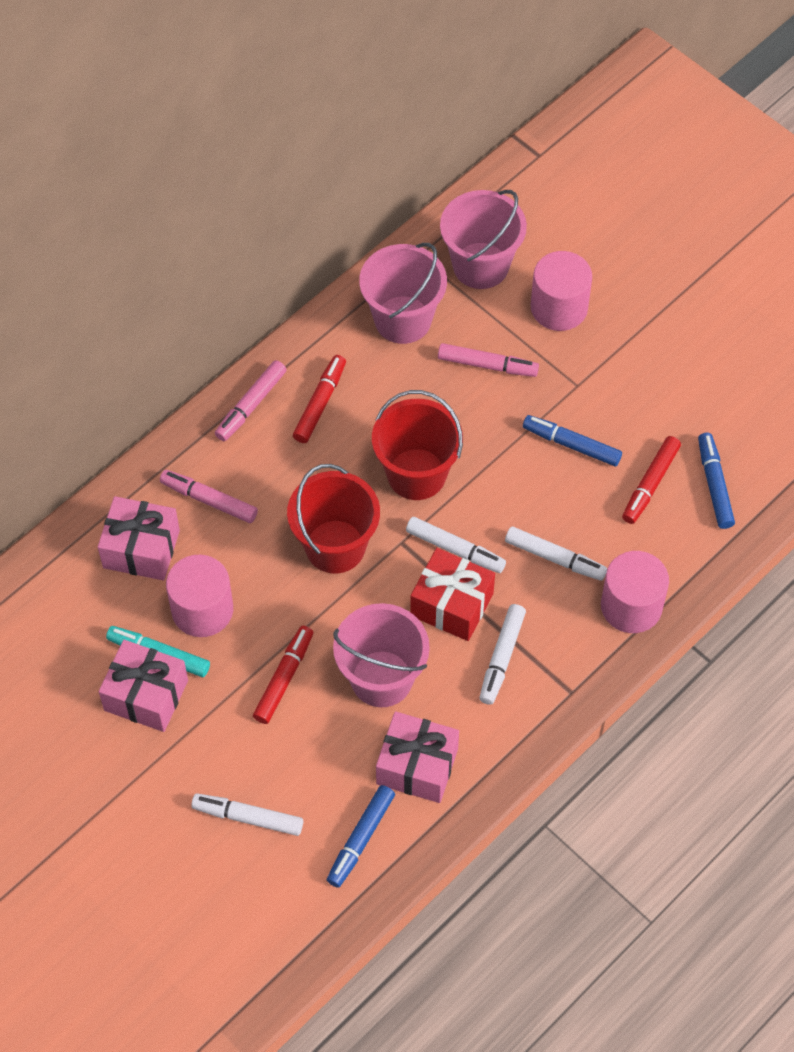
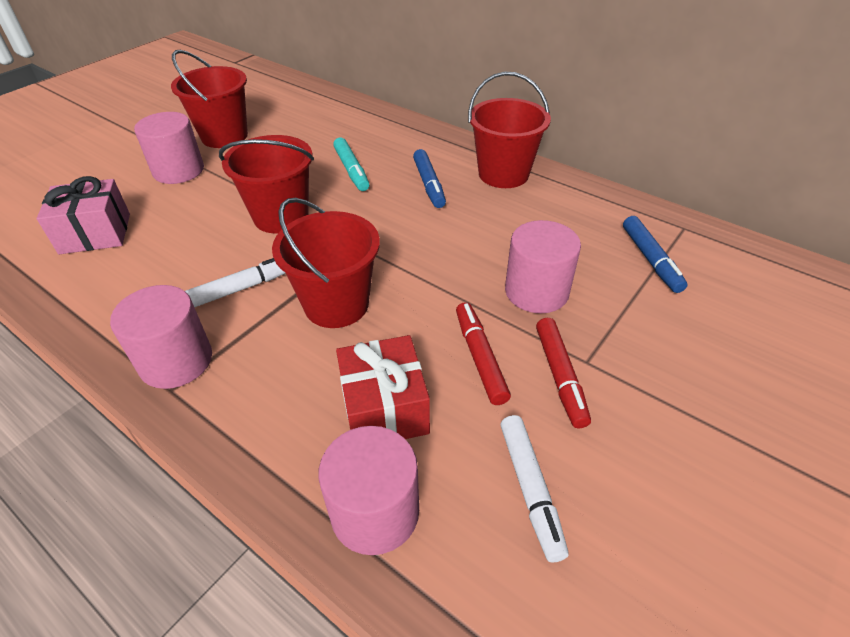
blue marker: [327,785,395,888] [523,415,622,466] [698,433,735,529] = 3 -> [413,149,446,208] [623,216,688,293] = 2
pink bucket: [333,603,430,707] [359,243,447,344] [440,190,527,289] = 3 -> none = 0
pink cylinder: [166,555,233,637] [531,251,592,331] [601,551,669,633] = 3 -> [110,285,212,389] [134,112,204,184] [318,426,419,555] [505,220,581,313] = 4
pink gift: [98,496,180,580] [99,640,188,732] [376,711,459,803] = 3 -> [37,176,130,254] = 1
pink marker: [160,470,258,523] [215,360,287,441] [438,343,539,377] = 3 -> none = 0
red bucket: [287,464,380,573] [372,390,463,500] = 2 -> [171,50,248,148] [219,135,314,234] [272,198,380,328] [468,72,551,188] = 4
red marker: [253,626,314,724] [293,355,346,443] [622,436,681,524] = 3 -> [456,302,511,405] [536,318,591,428] = 2
white marker: [191,793,303,836] [406,517,506,573] [479,604,526,705] [505,527,607,581] = 4 -> [185,258,286,307] [500,415,569,562] = 2

